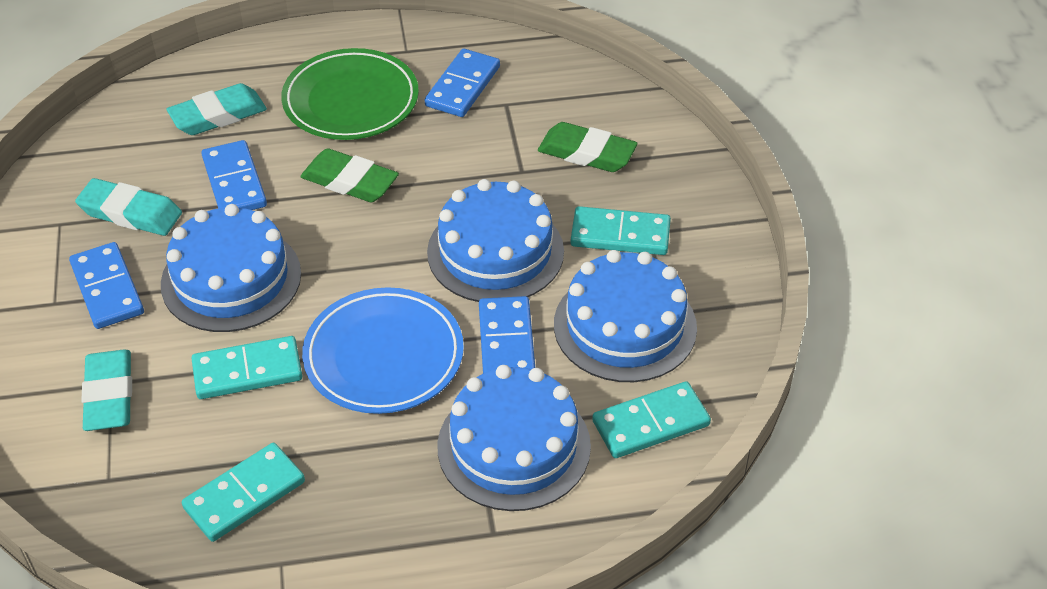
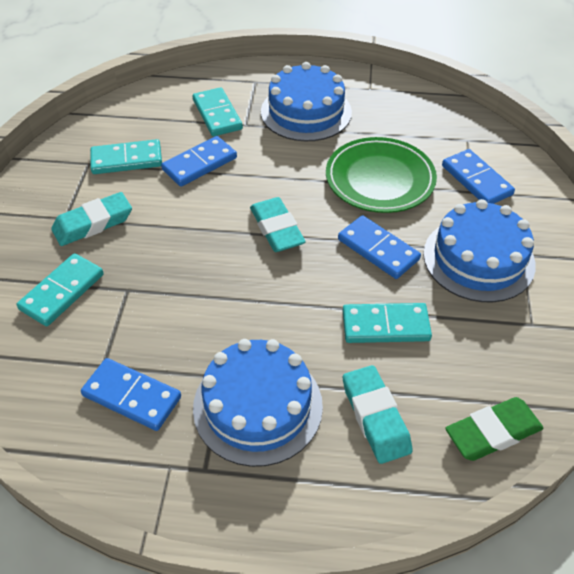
blue cake: [161,204,301,332] [427,179,564,302] [437,365,591,511] [554,250,697,382] = 4 -> [193,339,323,467] [261,62,352,142] [423,199,536,302] = 3
blue plate: [302,287,464,414] = 1 -> none = 0
green eraser: [300,148,399,203] [538,122,638,172] = 2 -> [445,397,544,461] = 1

